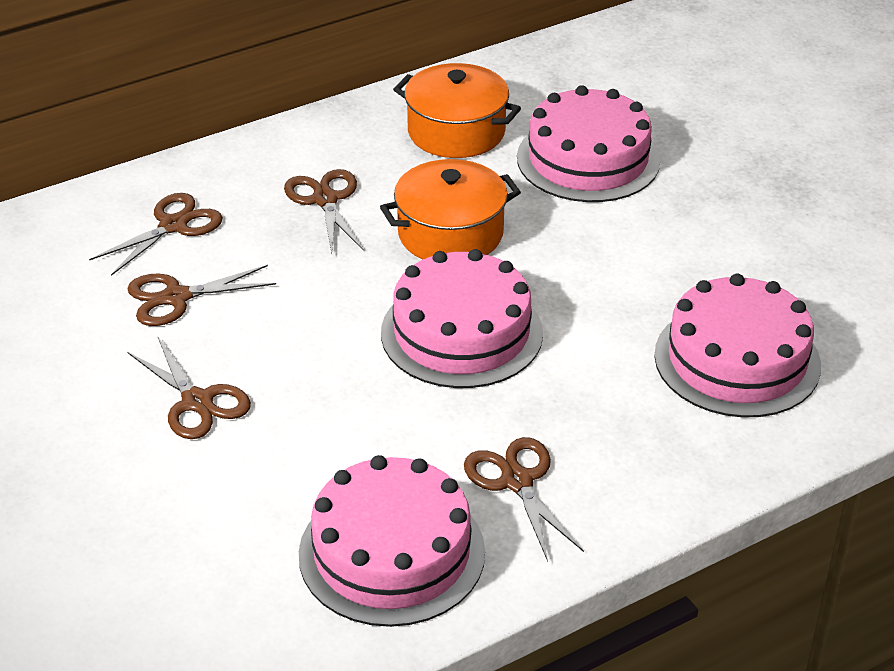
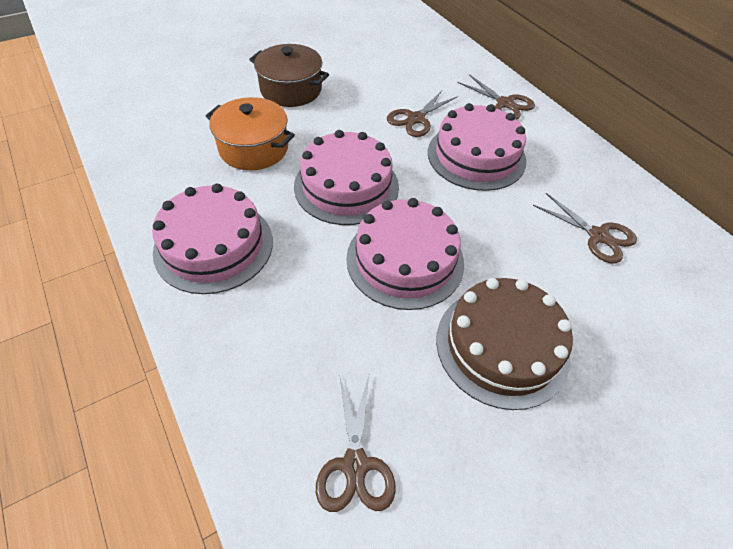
brown cake: none = 0 -> [436,278,573,410] = 1
brown pot: none = 0 -> [249,44,329,107] = 1
brown scissors: [89,193,223,276] [127,265,276,326] [128,337,251,439] [284,169,364,254] [464,437,584,561] = 5 -> [316,374,396,512] [387,91,458,137] [457,74,535,119] [533,193,637,264] = 4
orange pot: [380,159,521,259] [393,63,521,158] = 2 -> [206,97,295,170] = 1

